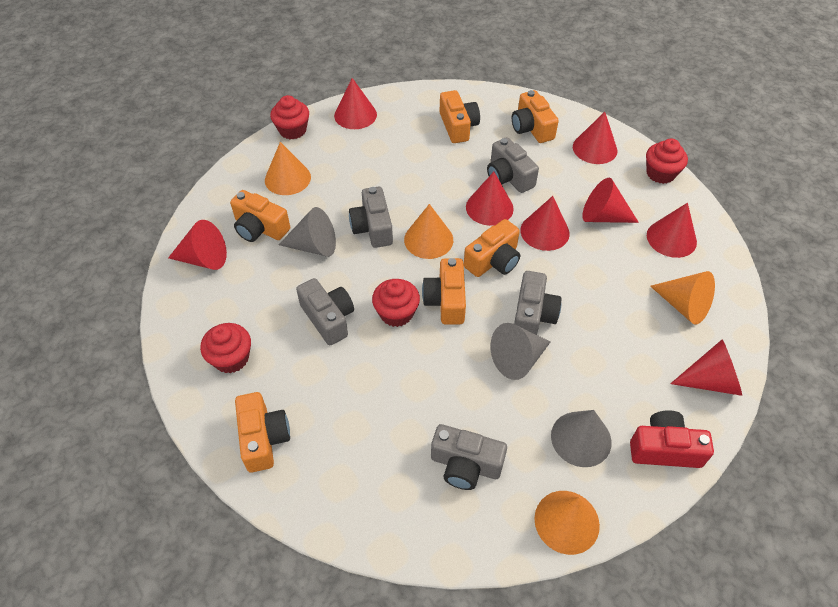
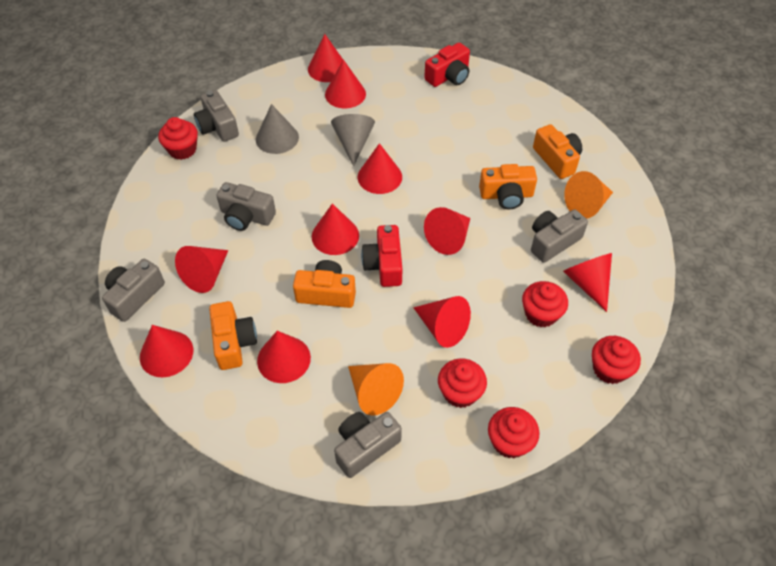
grey cone: [279,207,336,257] [491,323,550,380] [551,410,612,467] = 3 -> [256,104,299,154] [331,114,375,166] = 2
orange camera: [230,190,290,242] [235,392,290,473] [422,258,466,325] [440,90,480,143] [464,219,520,277] [512,90,559,143] = 6 -> [209,301,257,370] [293,260,356,308] [479,164,537,209] [533,124,582,179] = 4
orange cone: [265,142,311,195] [404,204,453,259] [534,491,600,555] [650,271,715,325] = 4 -> [348,363,404,416] [564,171,613,219] = 2
red camera: [630,410,714,468] = 1 -> [361,225,402,287] [424,43,470,87] = 2
red cone: [168,220,227,270] [334,78,377,129] [466,172,514,226] [520,196,570,251] [573,112,617,164] [582,178,639,223] [647,203,697,258] [670,340,742,396] = 8 -> [140,325,193,377] [175,246,228,293] [257,331,311,383] [308,34,343,82] [312,203,359,255] [325,59,366,108] [357,143,402,194] [413,296,471,348] [424,207,470,255] [563,253,612,312] = 10
red cupcake: [200,323,251,373] [270,95,309,139] [372,279,420,327] [646,139,688,184] = 4 -> [158,117,198,160] [438,358,487,408] [488,407,539,458] [522,281,568,327] [592,336,641,384] = 5

